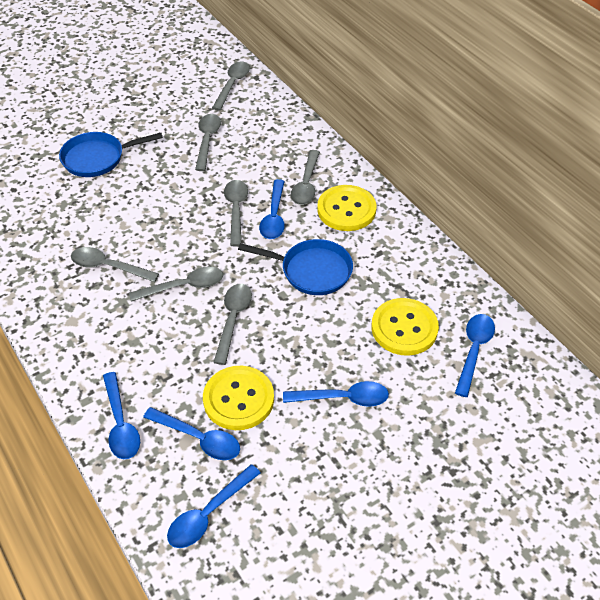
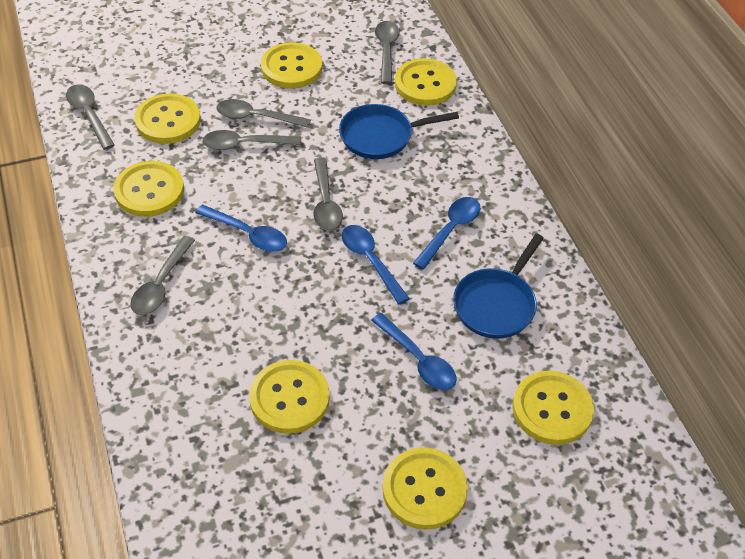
blue spoon: [103,372,140,459] [143,407,240,460] [167,464,260,548] [259,179,285,239] [283,381,389,407] [455,314,495,397] = 6 -> [196,205,287,252] [341,225,410,305] [371,313,457,390] [413,197,480,269] = 4
grey spoon: [71,247,159,282] [129,267,223,302] [195,114,221,171] [212,61,250,111] [213,284,252,365] [224,180,248,247] [291,150,320,205] = 7 -> [66,84,115,150] [131,236,195,315] [202,130,301,150] [217,99,311,128] [313,157,343,230] [375,21,400,84] = 6
yellow button: [203,366,274,430] [317,185,376,231] [371,298,439,356] = 3 -> [113,161,184,217] [134,93,201,144] [249,360,330,434] [261,42,322,89] [382,447,468,530] [395,58,457,106] [512,371,594,445] = 7

